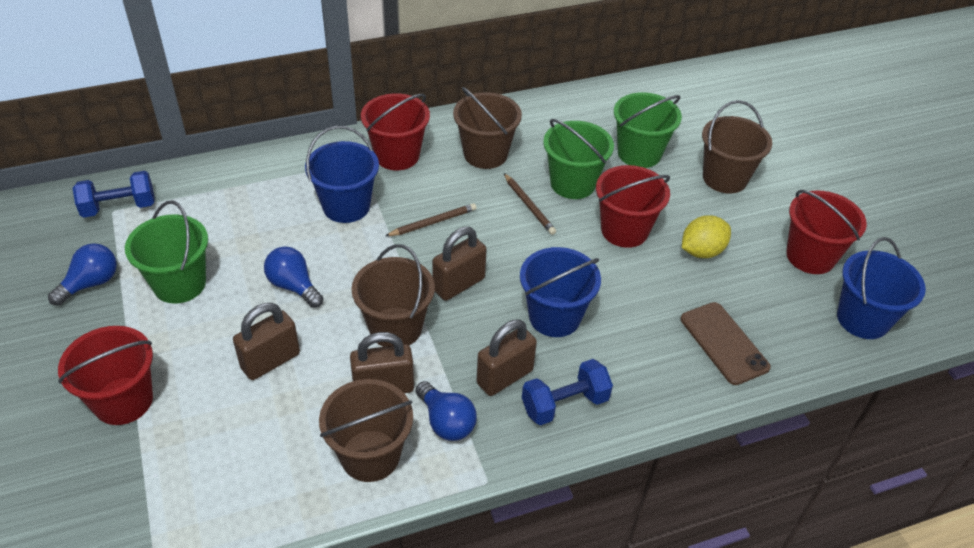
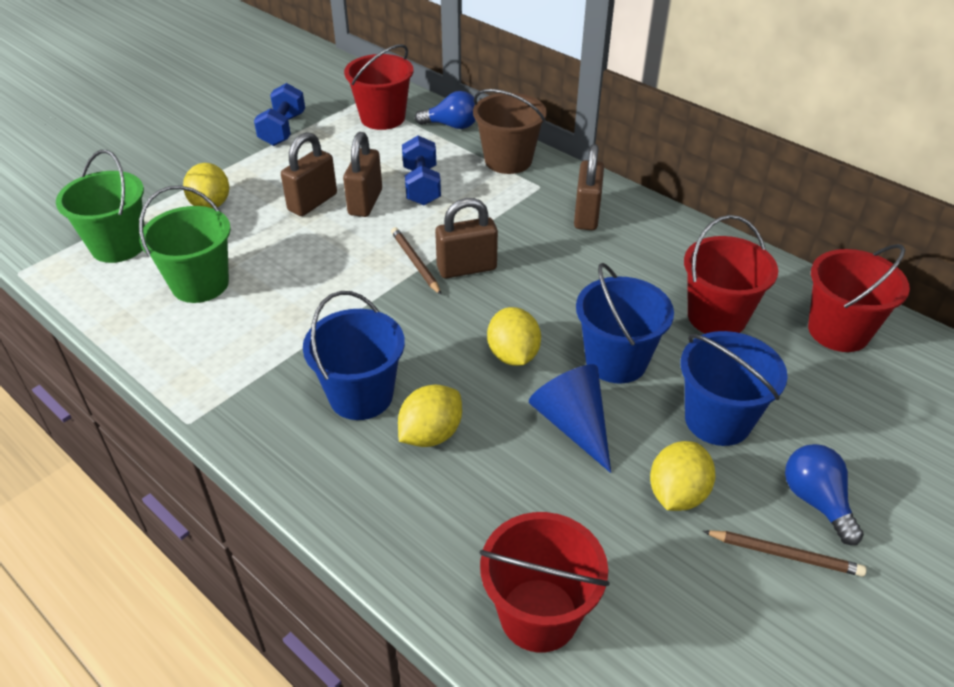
blue cone: none = 0 -> [529,364,611,473] = 1
blue light bulb: [48,243,117,306] [264,246,324,308] [416,381,477,441] = 3 -> [415,91,476,129] [785,444,864,545] = 2
brown bucket: [319,379,413,482] [352,244,435,347] [453,87,522,169] [702,100,772,193] = 4 -> [473,89,547,174] = 1
brown phone: [681,302,771,385] = 1 -> none = 0
green bucket: [125,201,208,304] [543,119,614,199] [614,92,682,168] = 3 -> [56,150,145,263] [139,185,231,303] = 2
yellow lemon: [682,216,731,258] = 1 -> [183,163,229,209] [398,385,462,447] [487,307,541,366] [650,441,715,511] = 4

